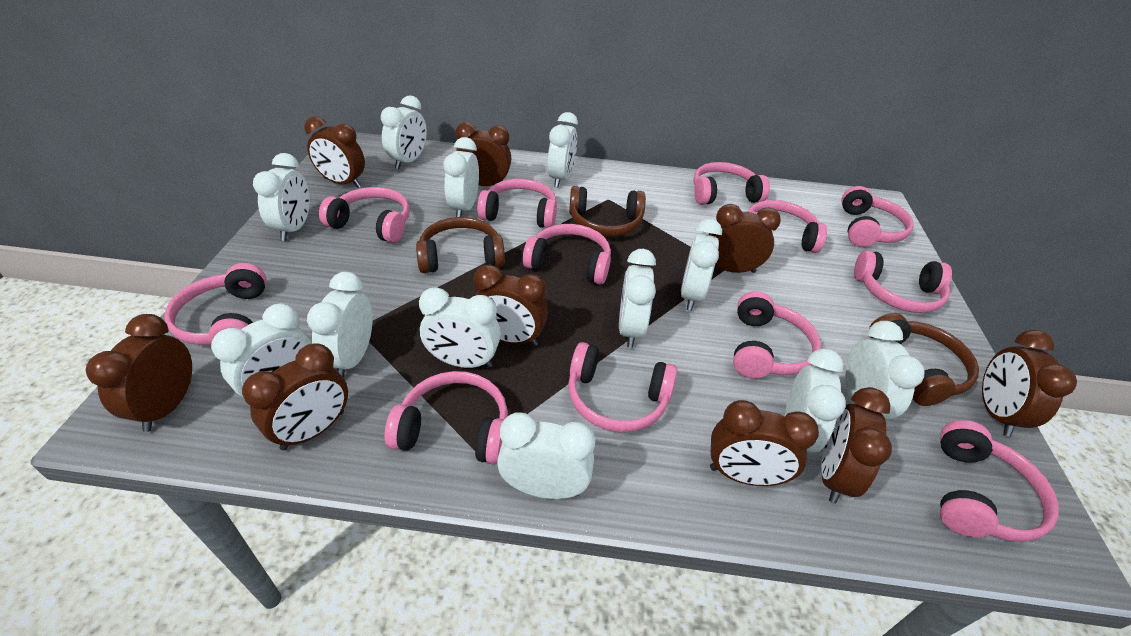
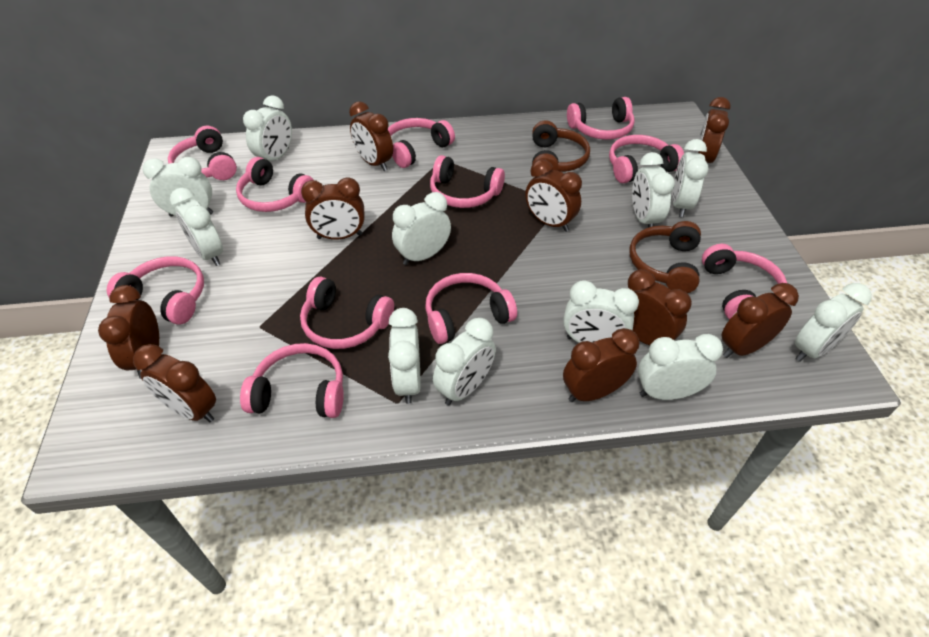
brown headphones: [416,217,505,273] [569,186,646,236] [869,313,979,406] = 3 -> [532,120,590,172] [629,221,701,293] = 2
pink headphones: [164,263,267,345] [319,187,410,243] [385,371,508,465] [477,179,557,228] [523,224,611,285] [568,342,678,432] [693,162,770,205] [733,291,821,378] [748,200,827,253] [842,186,914,247] [854,250,952,313] [940,420,1059,542] = 12 -> [106,256,204,325] [168,126,237,180] [236,157,314,212] [240,343,344,418] [300,276,394,349] [388,118,455,168] [425,273,517,344] [430,155,505,208] [567,97,634,140] [609,135,684,183] [702,244,787,319] = 11
white clock: [211,303,312,397] [253,153,310,241] [307,272,373,378] [381,96,427,169] [419,287,501,368] [444,137,479,217] [497,413,595,499] [547,112,578,187] [619,249,656,348] [681,219,722,311] [785,348,846,453] [845,321,925,419] = 12 -> [143,157,213,217] [170,188,223,266] [243,95,292,161] [388,308,421,404] [392,192,451,265] [433,318,496,405] [563,280,639,343] [632,152,675,228] [638,334,723,400] [672,139,708,217] [795,283,872,362] = 11

